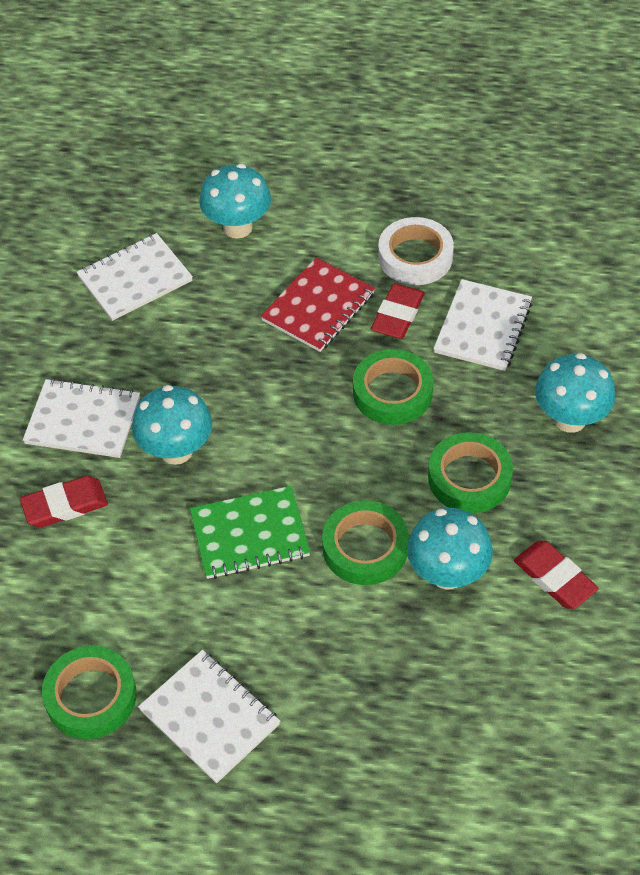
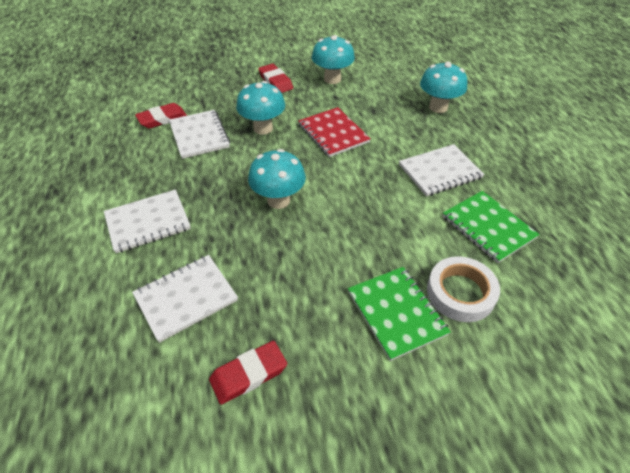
green notebook: [190,486,310,579] = 1 -> [348,267,451,361] [443,191,540,263] = 2
green tape: [42,646,137,739] [322,500,409,585] [353,349,433,425] [428,432,513,513] = 4 -> none = 0

